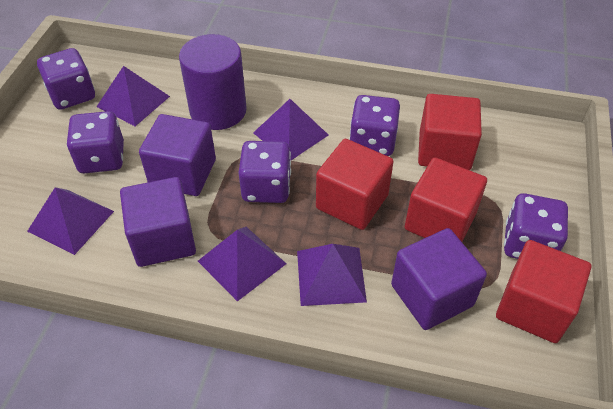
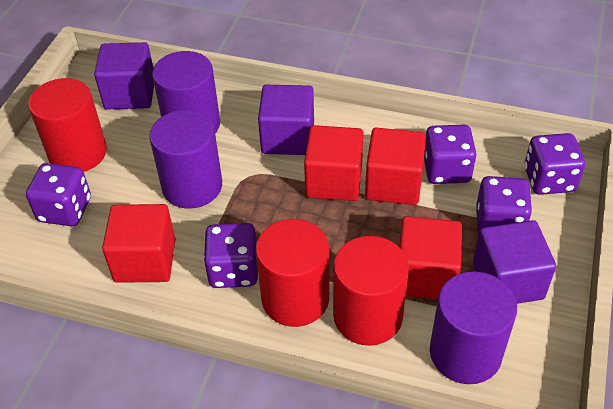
purple cylinder: [179,34,247,130] = 1 -> [149,110,222,209] [152,51,220,134] [430,272,517,384] = 3
purple pyramid: [27,187,114,255] [97,66,170,126] [198,227,286,301] [253,99,328,160] [297,244,367,306] = 5 -> none = 0
red cylinder: none = 0 -> [28,78,107,172] [256,219,329,327] [333,236,409,346] = 3

